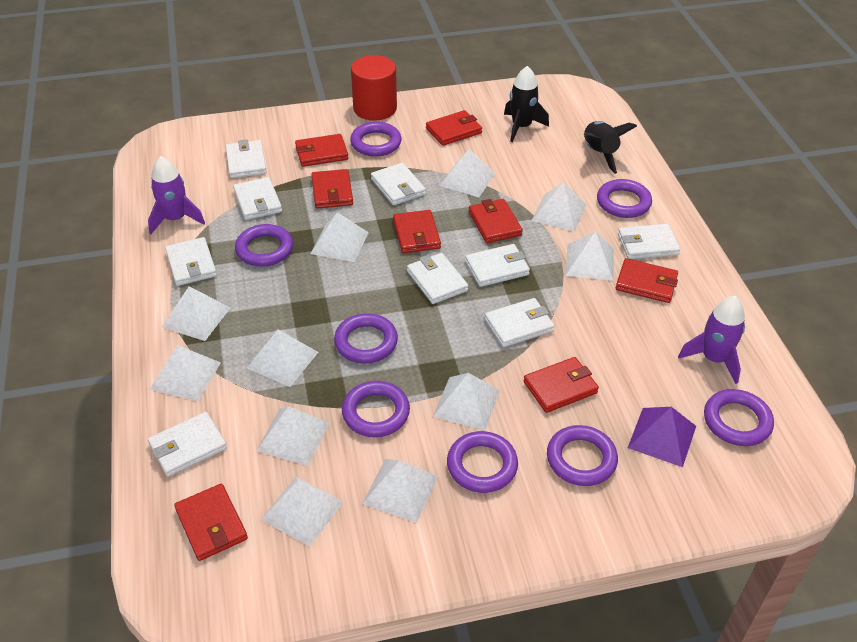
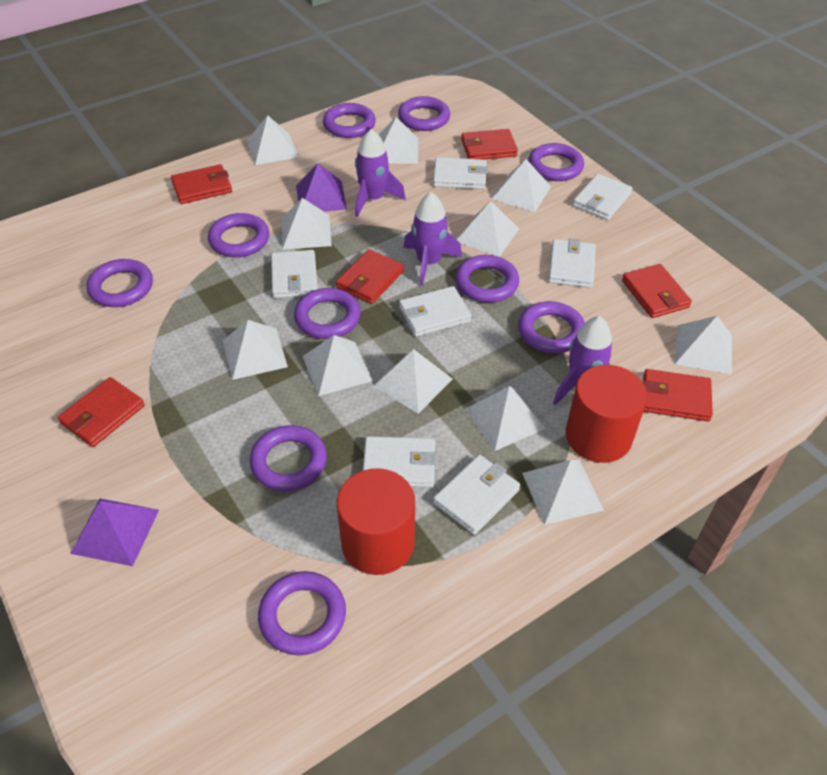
black rocket: [504,66,549,142] [584,121,637,174] = 2 -> none = 0
purple pyramid: [628,407,696,467] = 1 -> [71,499,159,566] [296,164,347,212] = 2
purple ring: [235,224,293,267] [334,313,398,364] [342,381,410,437] [350,122,401,157] [447,431,518,493] [547,425,618,486] [597,179,652,218] [704,389,774,446] = 8 -> [87,259,153,307] [208,213,269,257] [250,425,327,491] [258,571,346,655] [294,288,361,339] [323,103,376,138] [398,96,450,131] [455,255,519,303] [518,301,585,353] [528,143,584,181] = 10
purple rocket: [148,156,205,234] [678,296,745,384] = 2 -> [355,129,406,217] [403,192,462,286] [553,316,612,405] = 3
red cylinder: [351,55,397,121] = 1 -> [337,468,415,575] [566,365,647,463] = 2
red wallet: [174,484,248,561] [295,134,348,167] [311,169,353,209] [393,210,441,253] [426,110,482,146] [469,199,523,243] [524,357,599,413] [616,258,678,303] = 8 -> [58,377,145,447] [171,164,232,204] [336,249,404,304] [461,129,518,160] [622,264,692,318] [643,369,713,421] = 6
white wallet: [148,412,227,477] [165,237,217,286] [226,139,267,178] [233,177,282,220] [371,163,426,206] [407,253,469,304] [465,244,530,287] [485,298,554,347] [618,224,680,259] = 9 -> [271,250,318,298] [363,436,437,487] [399,286,472,337] [433,157,488,189] [433,455,520,535] [548,238,596,288] [573,174,633,220] = 7

